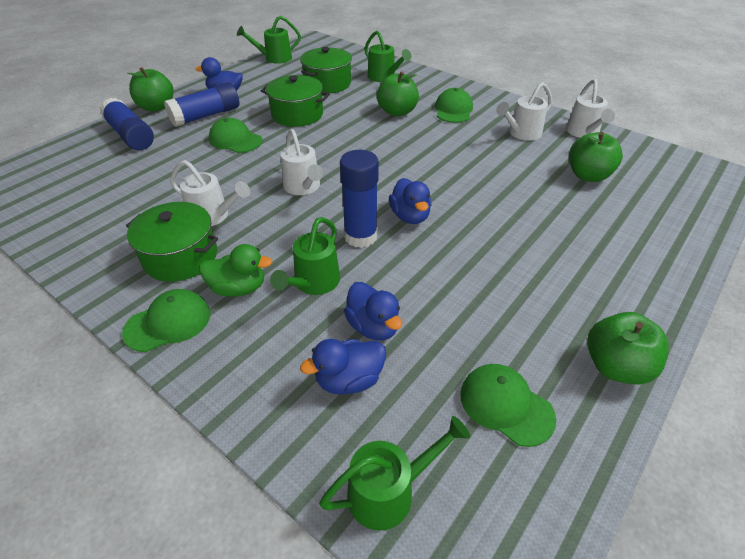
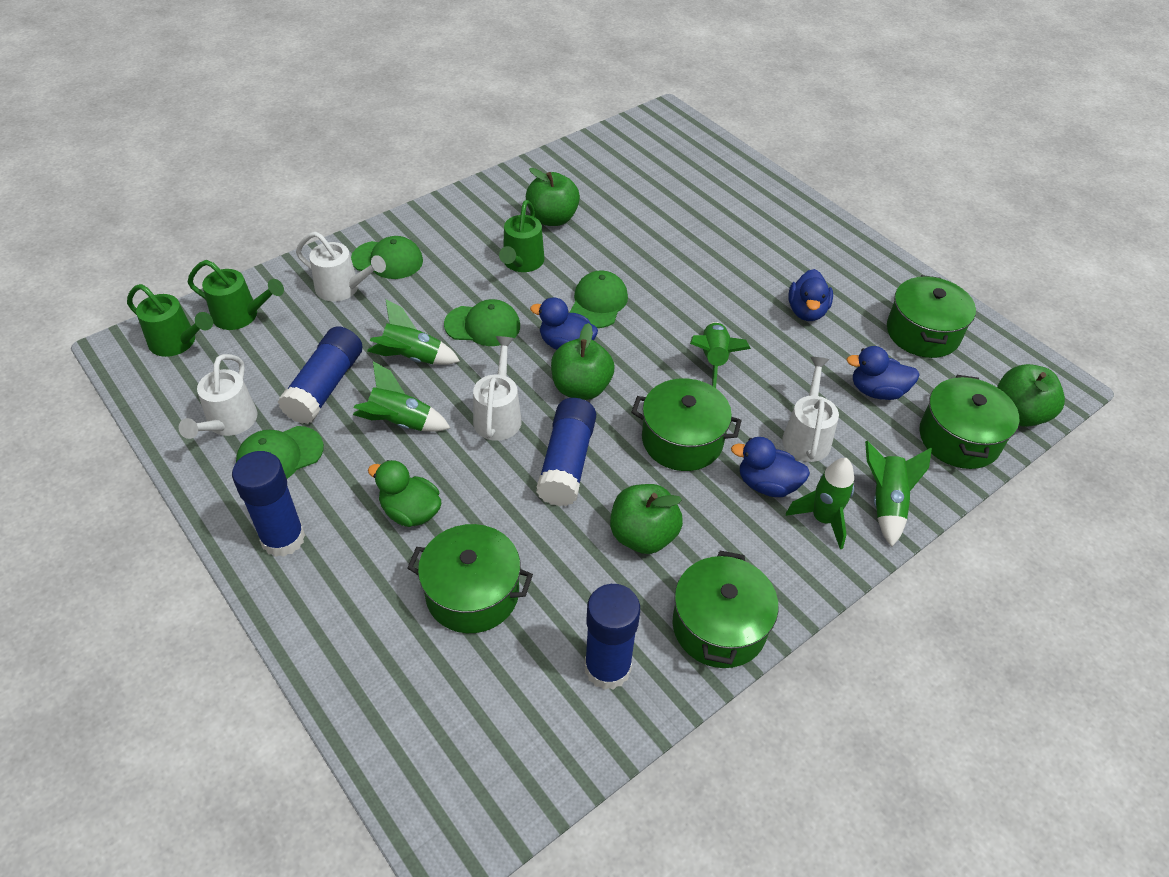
blue glue stick: [100,98,154,150] [164,82,239,127] [340,150,379,248] = 3 -> [232,451,305,557] [278,326,363,424] [536,398,596,506] [585,584,640,690] = 4
green pot: [126,202,218,282] [261,75,329,127] [300,47,352,94] = 3 -> [407,524,533,633] [631,378,742,471] [672,551,779,668] [887,275,976,358] [919,375,1019,469] = 5
green rocket: none = 0 -> [353,361,450,432] [367,299,460,365] [690,322,751,388] [786,458,854,549] [865,441,932,547] = 5
green watering can: [237,16,301,64] [270,217,340,295] [319,416,470,531] [365,31,412,82] = 4 -> [127,284,213,357] [188,260,284,330] [499,200,545,272] = 3

